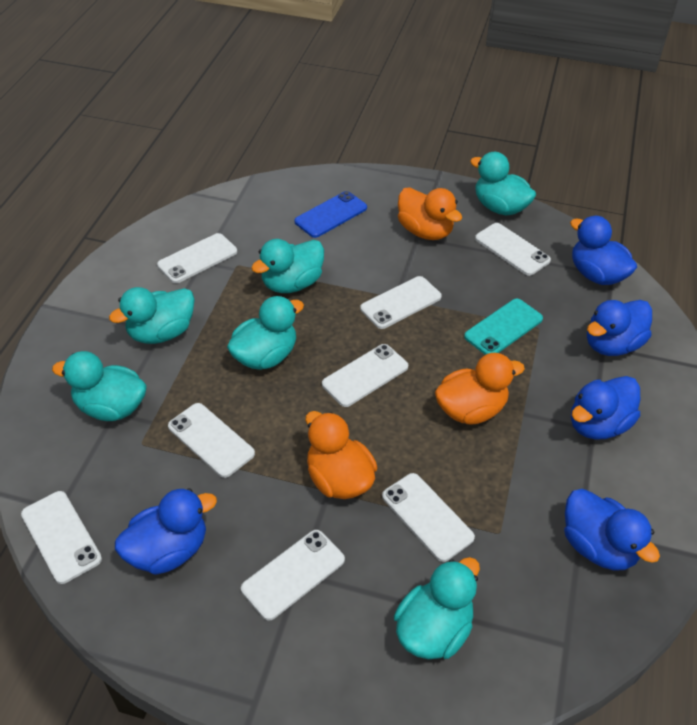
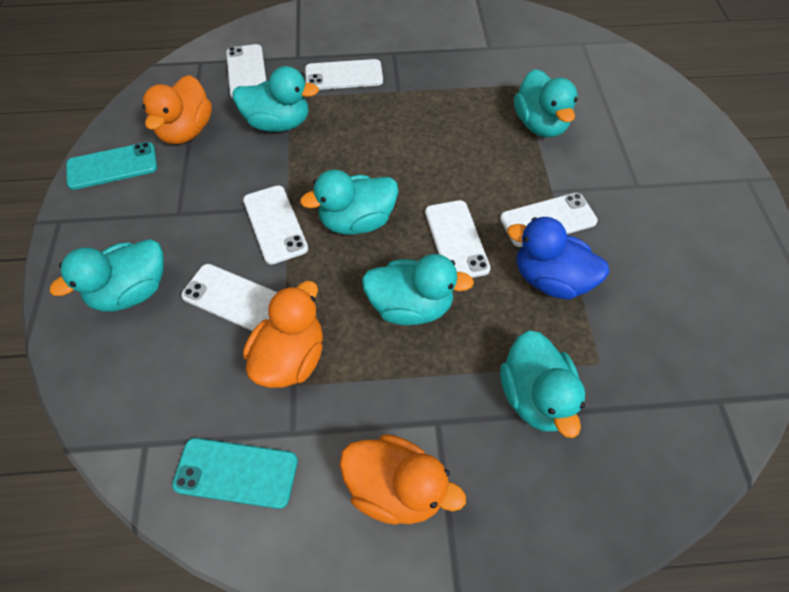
blue duck: [115,488,217,575] [564,489,660,570] [570,216,637,285] [571,376,640,440] [587,300,652,356] = 5 -> [507,217,610,300] = 1
blue phone: [294,191,367,238] = 1 -> none = 0
turquoise phone: [464,299,543,355] = 1 -> [66,142,157,190] [172,438,298,509] = 2
white phone: [21,491,102,584] [157,233,237,283] [168,403,255,478] [241,530,345,621] [322,344,408,407] [360,276,442,329] [382,473,475,562] [475,223,551,276] = 8 -> [181,264,277,331] [226,44,266,99] [243,185,308,265] [305,59,383,90] [425,200,491,278] [500,193,598,247] = 6

